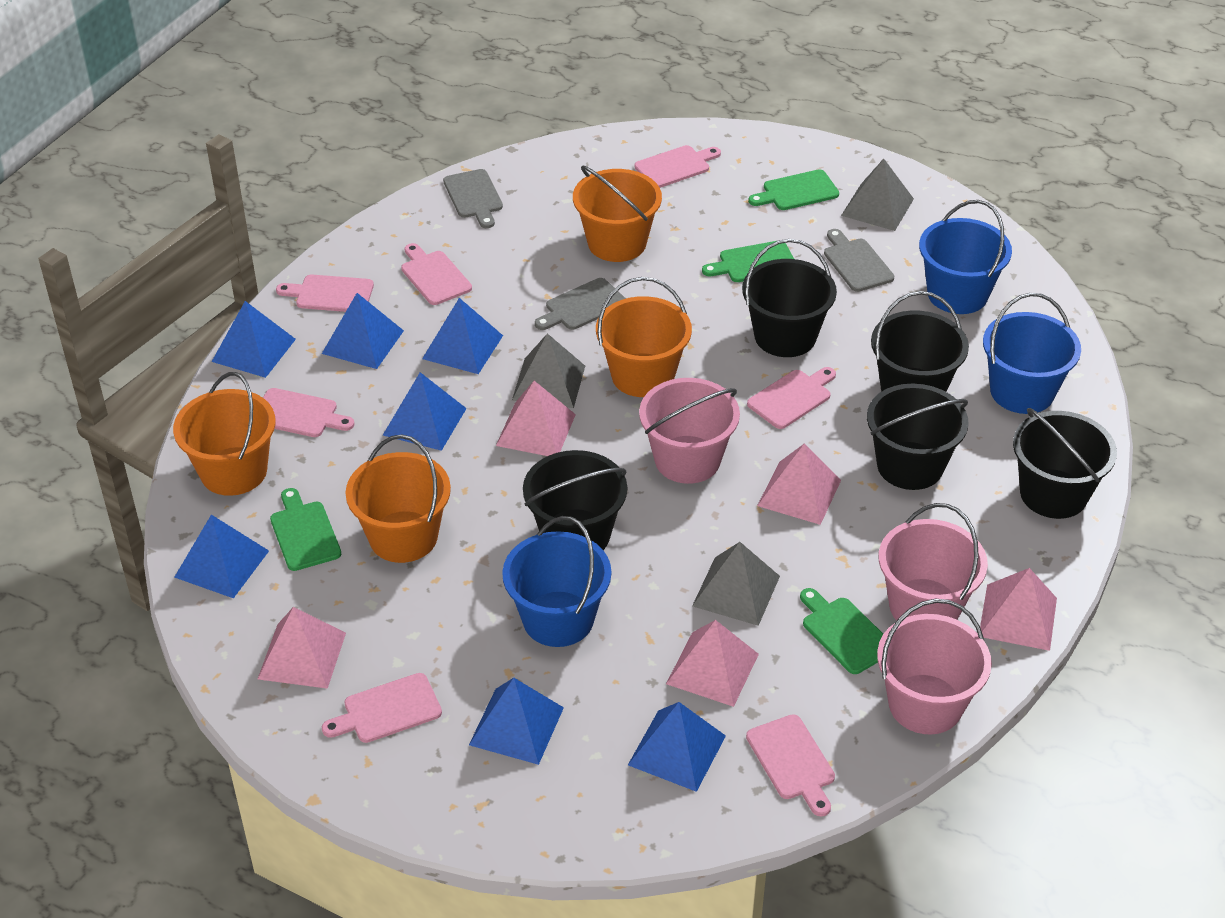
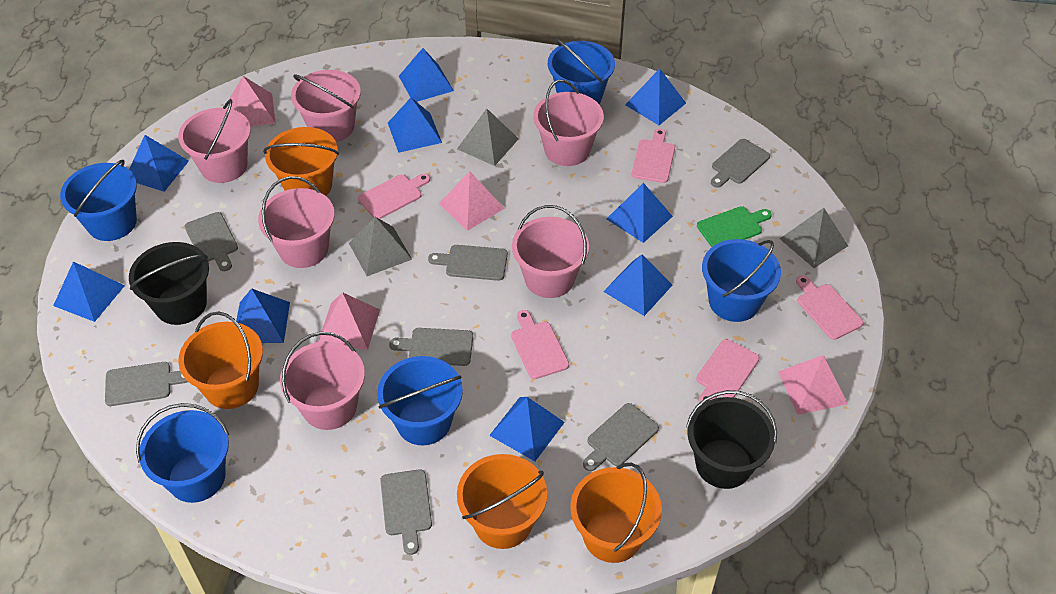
black bucket: [523,450,627,550] [742,239,837,357] [867,384,968,490] [871,291,969,392] [1013,408,1117,519] = 5 -> [129,242,209,325] [686,390,777,489] = 2
blue bucket: [502,516,611,647] [919,200,1012,314] [983,293,1081,414] = 3 -> [60,160,137,241] [136,403,229,503] [377,356,463,445] [548,39,615,104] [702,239,781,322] = 5
blue pyramid: [174,515,269,598] [212,301,296,378] [322,293,404,369] [383,372,467,451] [422,298,503,374] [469,678,564,765] [628,702,726,792] = 7 -> [53,261,125,322] [129,135,189,192] [236,288,290,343] [388,98,442,153] [399,48,454,102] [489,397,565,461] [603,254,672,316] [607,183,673,243] [625,68,686,125] = 9
green cutting board: [270,488,341,571] [702,241,794,282] [748,169,839,210] [800,588,883,674] = 4 -> [697,206,772,247] = 1
grey cutting board: [443,169,503,228] [535,278,626,330] [824,229,894,292] = 3 -> [105,362,188,406] [185,212,238,271] [380,469,432,555] [389,328,473,366] [428,245,508,281] [583,403,659,471] [711,139,770,188] = 7
pink bucket: [639,378,740,484] [877,599,992,735] [879,503,988,620] = 3 -> [178,99,251,183] [258,176,335,268] [280,332,365,430] [291,70,361,142] [512,205,589,298] [533,80,604,166] = 6
pink cutting board: [263,388,355,437] [276,275,374,312] [322,673,442,743] [401,243,472,305] [634,145,721,188] [746,714,835,817] [747,367,836,429] = 7 -> [358,174,430,219] [511,310,569,379] [632,129,675,183] [696,339,760,403] [796,275,863,340] = 5
pink pyramid: [258,607,346,689] [496,381,576,456] [666,620,759,707] [757,443,841,525] [980,568,1057,651] = 5 -> [229,76,276,127] [318,292,380,350] [439,171,505,231] [778,355,848,415] = 4

